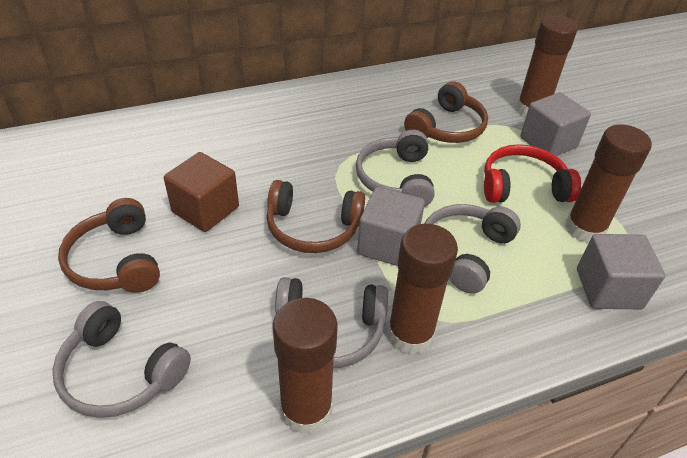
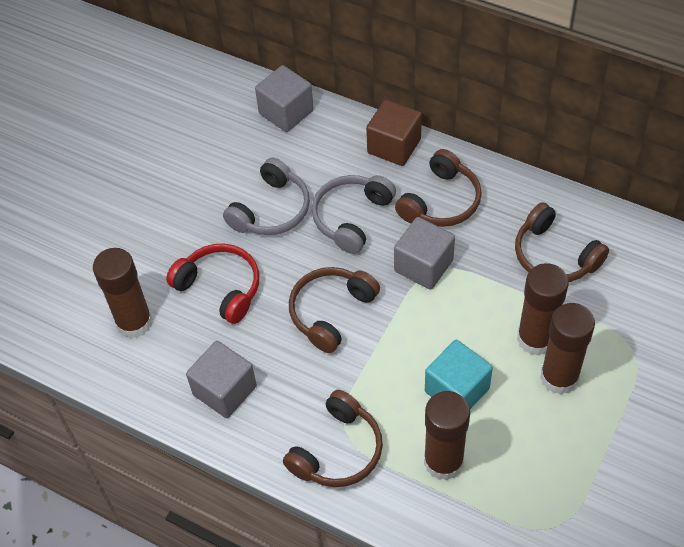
brown headphones: [58,198,160,293] [266,180,365,253] [404,82,488,143] = 3 -> [283,390,383,487] [289,267,380,353] [395,149,482,227] [515,202,609,282] = 4
grey headphones: [52,301,191,418] [275,277,388,368] [356,130,435,207] [425,204,521,294] = 4 -> [223,157,310,235] [311,175,396,254] = 2
turquoise cube: none = 0 -> [425,340,493,409] = 1

